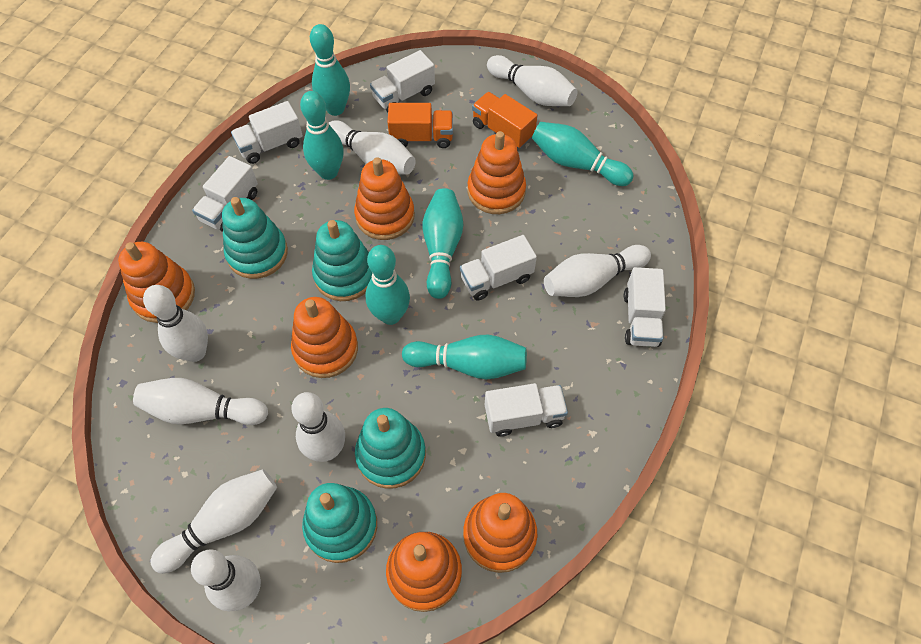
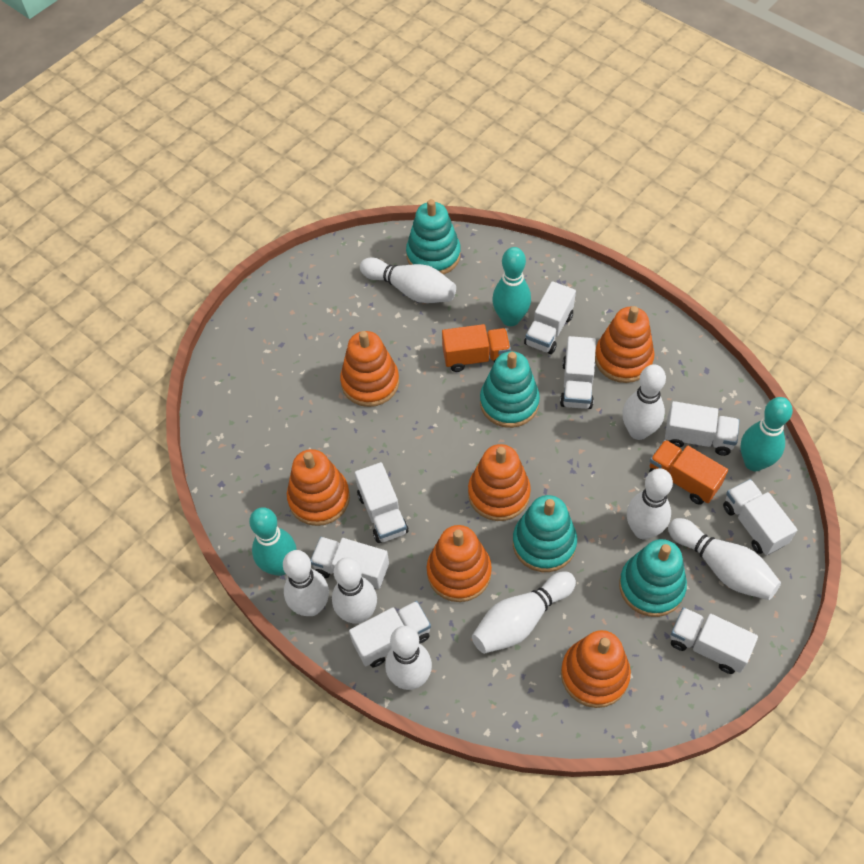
turquoise bowling pin: [300,91,344,180] [310,24,350,116] [365,245,410,325] [402,335,527,379] [423,188,463,299] [532,122,633,186] = 6 -> [249,507,297,576] [492,247,531,326] [740,397,793,471] = 3
white truck: [192,156,258,232] [231,101,303,164] [370,50,435,112] [460,235,537,301] [485,383,568,437] [624,267,666,347] = 6 -> [310,537,389,589] [349,601,431,667] [355,462,408,543] [524,281,576,354] [560,336,596,409] [665,401,740,456] [671,607,758,674] [723,479,797,555] = 8

